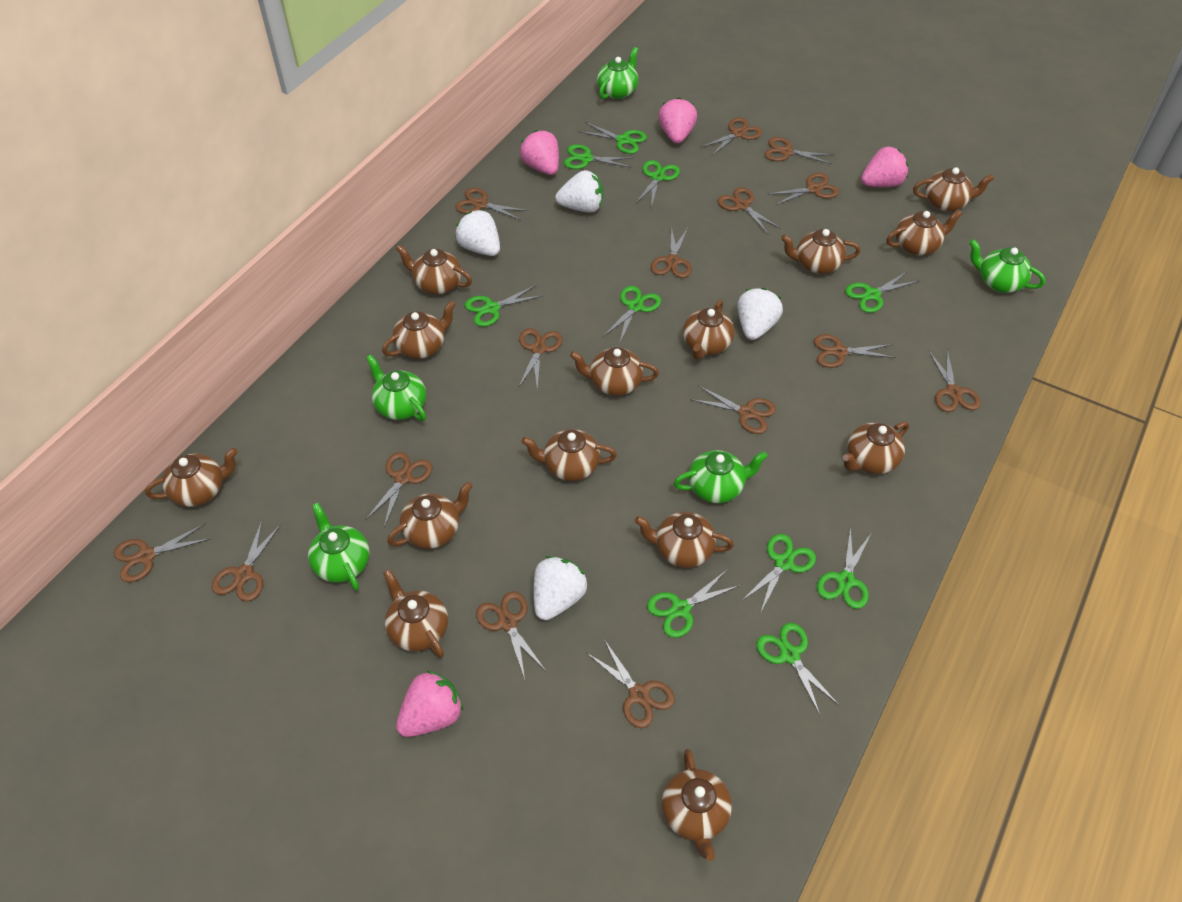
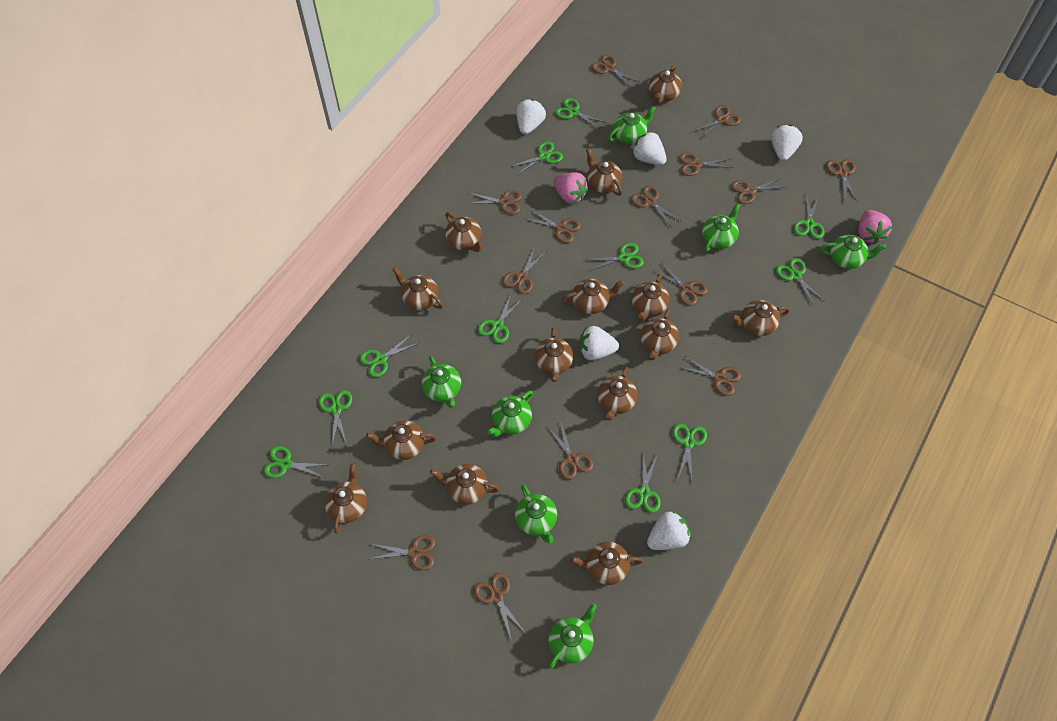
brown scissors: [114,523,210,582] [212,521,281,602] [365,452,433,527] [456,188,529,221] [476,592,546,679] [518,328,563,391] [587,639,675,728] [651,227,692,278] [690,385,776,434] [700,117,762,155] [718,187,781,234] [764,137,834,164] [767,173,839,205] [814,334,896,368] [929,350,981,412] = 15 -> [370,535,435,570] [466,190,522,214] [474,573,525,638] [502,247,545,294] [525,209,581,243] [547,421,593,480] [591,55,639,88] [631,185,680,228] [652,262,708,306] [679,153,733,176] [679,356,741,396] [692,105,741,140] [731,178,785,204] [826,159,858,202] = 14
green scissors: [465,285,542,327] [564,144,633,169] [578,122,647,154] [604,286,661,344] [636,160,680,208] [647,570,740,638] [743,534,816,614] [756,623,839,715] [817,526,871,609] [845,271,919,313] = 10 -> [264,446,329,478] [319,390,352,446] [359,335,419,377] [478,295,523,343] [510,141,563,175] [555,98,607,130] [585,243,644,271] [625,454,661,513] [673,423,707,481] [776,258,825,307] [794,195,824,239] = 11
green teapot: [308,503,370,591] [366,355,426,421] [597,47,638,99] [674,450,768,503] [969,239,1045,293] = 5 -> [422,356,461,408] [487,391,533,437] [515,484,557,543] [548,604,597,669] [608,106,656,144] [702,203,740,251] [820,235,886,269] = 7
pink strawberry: [396,670,463,737] [520,130,559,175] [658,98,697,144] [861,146,908,187] = 4 -> [553,172,588,204] [858,210,892,244] = 2
white strawberry: [455,210,500,256] [534,556,587,620] [556,170,603,212] [737,288,783,340] = 4 -> [516,99,546,134] [579,326,619,360] [632,131,667,165] [647,510,691,550] [771,125,803,161] = 5

